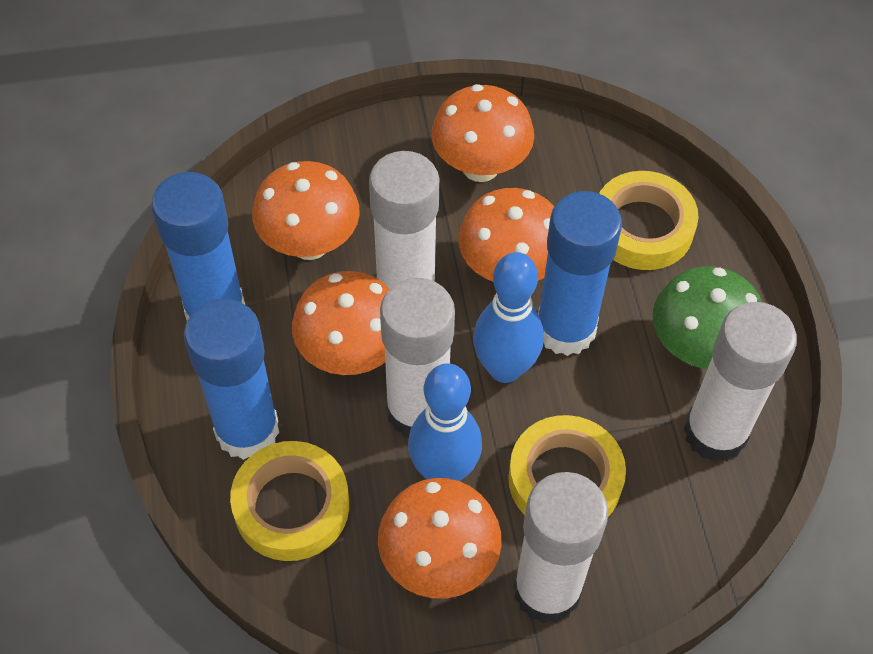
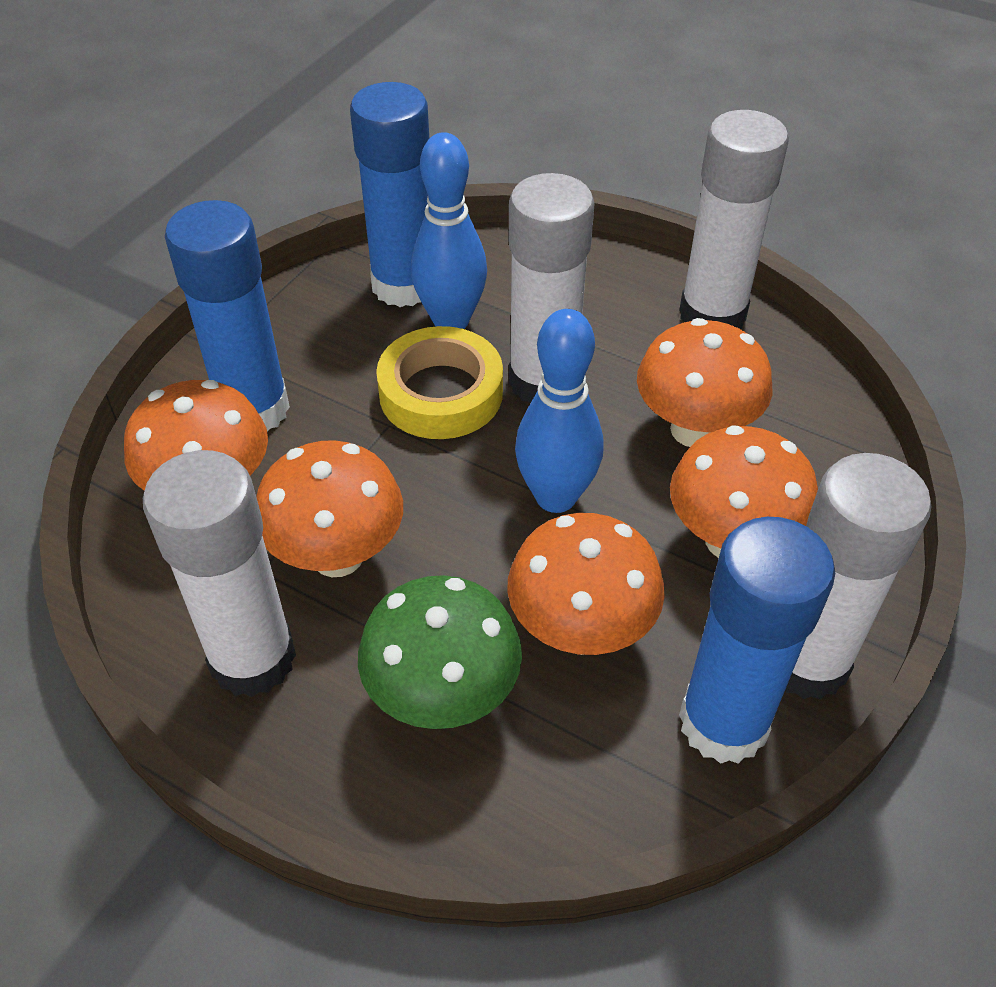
yellow tape: [230,441,349,561] [508,415,626,516] [599,171,699,270] = 3 -> [376,326,503,439] = 1

